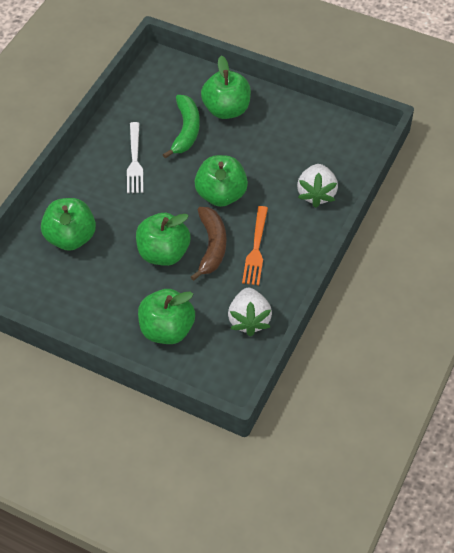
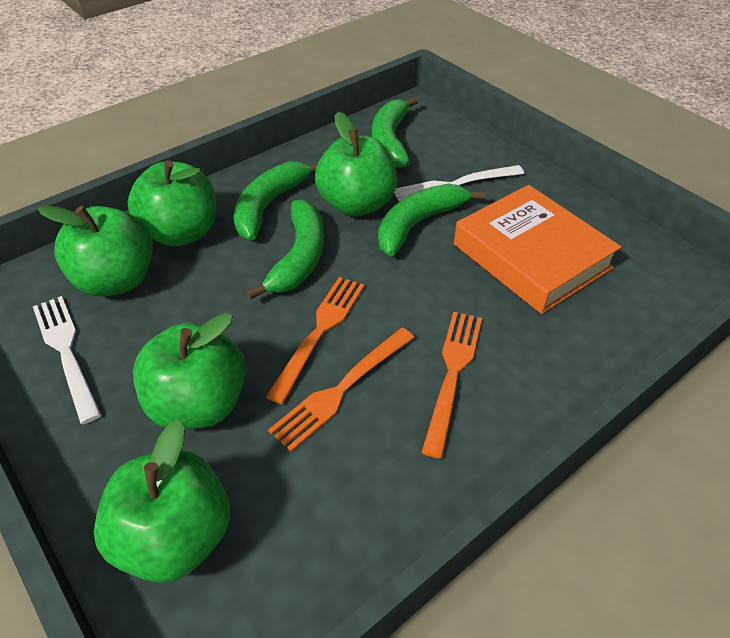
brown banana: [191,207,226,281] = 1 -> none = 0
green banana: [163,95,200,159] = 1 -> [234,161,318,240] [246,200,324,300] [372,97,419,168] [378,184,486,256] = 4
orange book: none = 0 -> [454,185,621,314] = 1
orange fork: [242,206,268,285] = 1 -> [266,277,364,404] [268,328,415,452] [421,312,482,459] = 3
white fork: [127,122,143,193] = 1 -> [33,296,101,424] [394,165,524,201] = 2
white strawberry: [228,288,272,337] [297,164,338,208] = 2 -> none = 0

